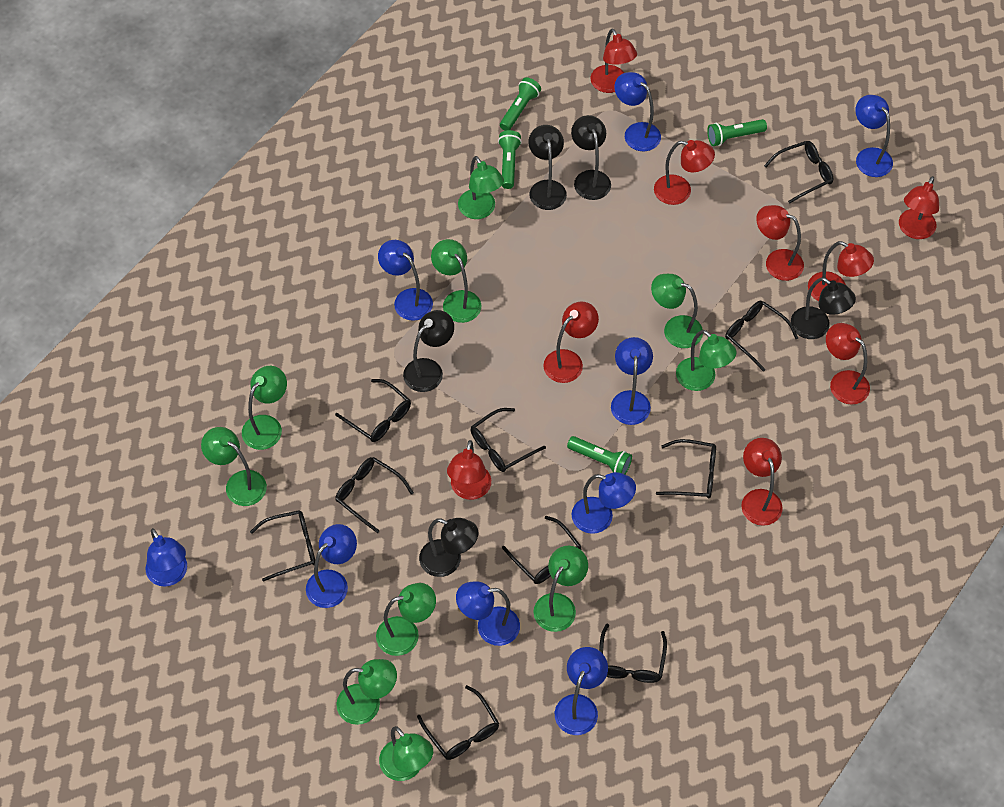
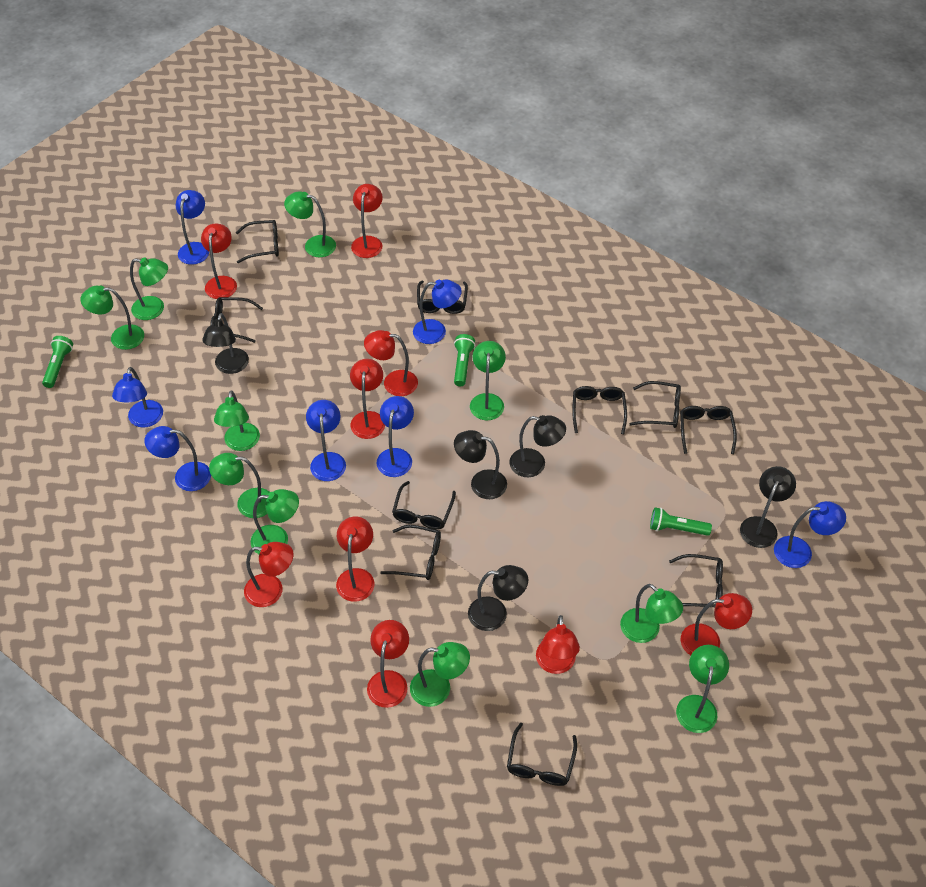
blue lamp: [146,528,187,587] [306,524,357,608] [378,240,433,321] [456,581,520,646] [555,647,608,735] [572,472,636,534] [611,337,653,425] [615,72,661,151] [855,95,893,177] = 9 -> [112,367,163,428] [144,426,211,491] [176,190,209,265] [306,400,346,481] [377,396,414,477] [413,280,462,344] [774,501,846,568] = 7
green flashlight: [498,130,522,189] [500,77,541,131] [567,436,632,474] [707,119,767,146] = 4 -> [42,336,73,388] [454,334,475,386] [650,507,712,536] = 3

